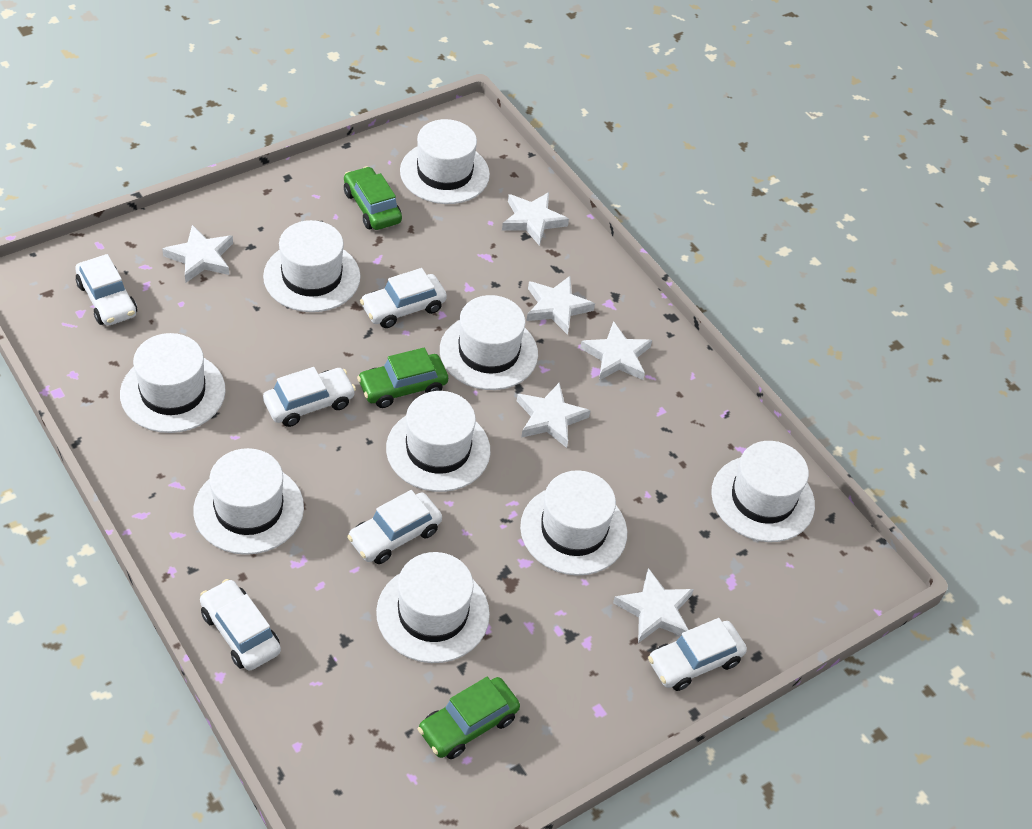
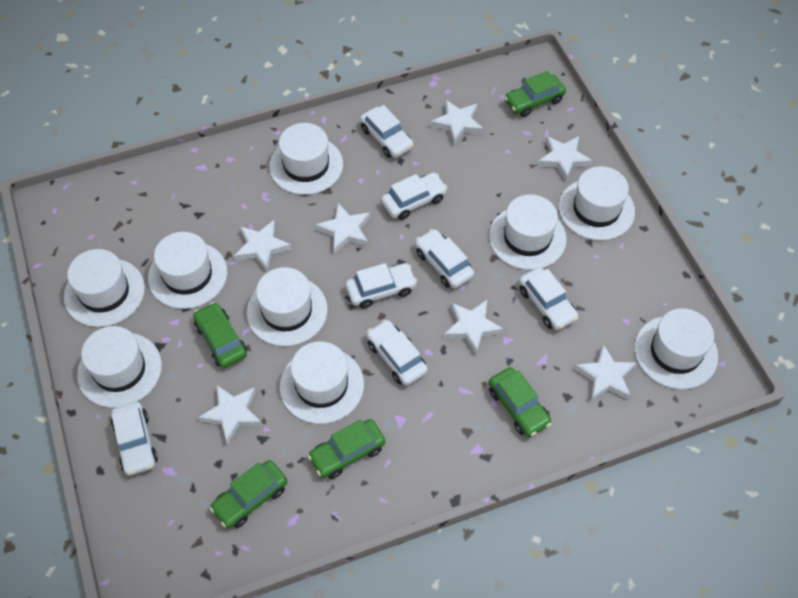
green car: [344,166,402,230] [357,348,448,408] [418,677,520,759] = 3 -> [193,302,247,368] [210,460,287,529] [308,419,385,479] [489,367,552,437] [504,71,566,117] = 5
white car: [75,254,137,326] [200,579,281,670] [263,367,356,427] [347,490,442,564] [360,268,447,328] [648,618,747,691] = 6 -> [111,402,158,475] [345,263,417,309] [360,105,413,158] [367,320,428,386] [381,173,448,220] [415,229,474,288] [519,267,579,330] = 7
white star: [162,225,233,283] [502,192,569,246] [517,383,591,448] [526,276,595,335] [580,321,652,380] [613,568,694,643] = 6 -> [198,385,262,445] [234,220,292,271] [315,203,370,253] [430,99,483,144] [443,300,504,354] [537,136,593,181] [574,344,637,401] = 7

